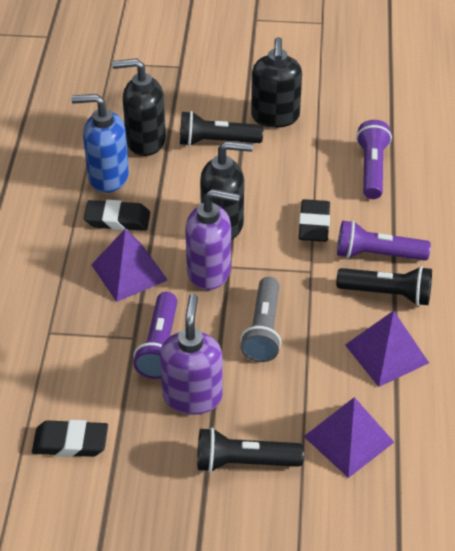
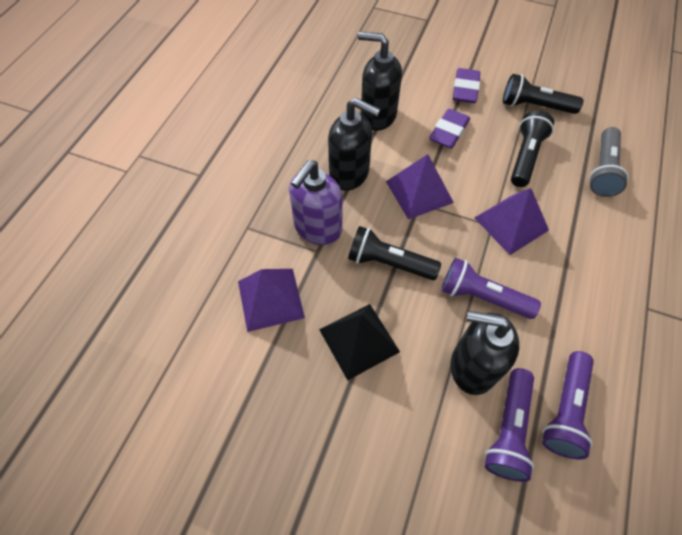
black eraser: [32,420,108,457] [84,200,150,231] [299,199,330,242] = 3 -> none = 0
black pyramid: none = 0 -> [319,304,400,380] = 1
blue soap dispenser: [71,94,129,193] = 1 -> none = 0
purple eraser: none = 0 -> [429,109,470,148] [452,68,480,103] = 2
purple soap dispenser: [160,294,223,415] [185,189,240,290] = 2 -> [289,160,342,245] = 1

